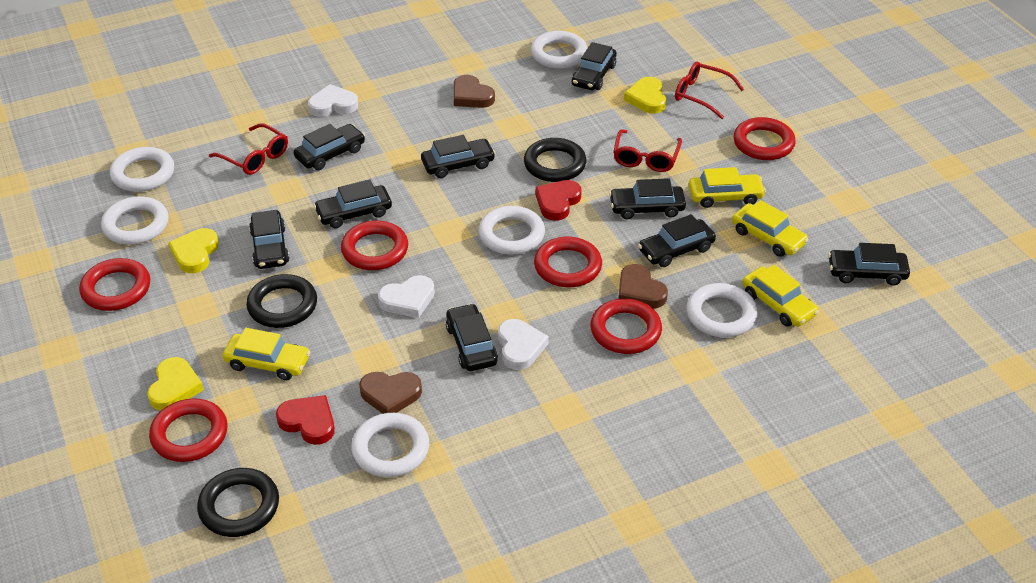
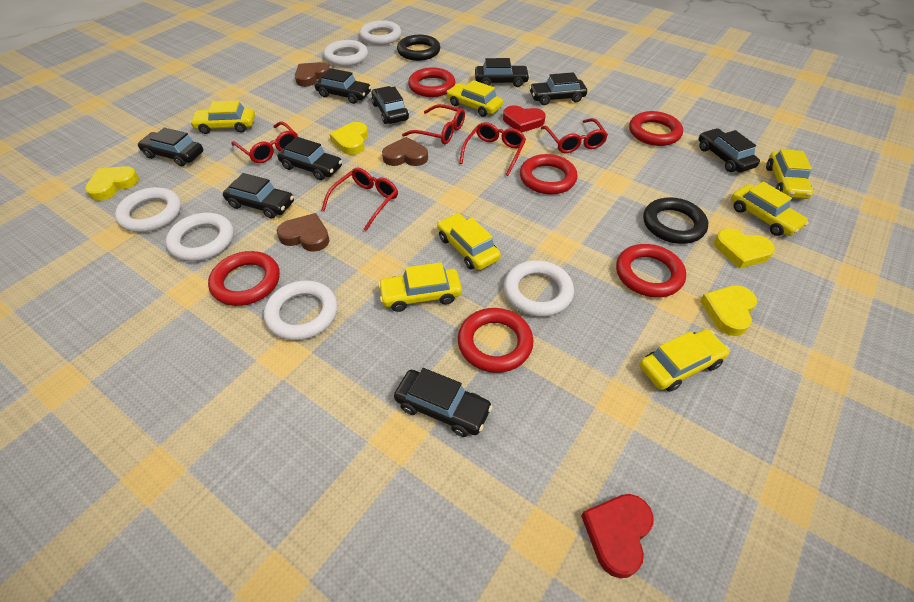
black ring: [197,468,279,537] [246,274,317,328] [524,138,586,182] = 3 -> [397,35,440,61] [643,197,708,244] = 2
red glasses: [209,123,288,175] [613,129,682,172] [675,61,744,119] = 3 -> [232,121,298,163] [321,168,398,231] [402,104,465,145] [459,122,526,176] [541,118,608,153] = 5
white heart: [308,84,358,117] [378,275,435,318] [498,319,549,370] = 3 -> none = 0
yellow car: [223,328,310,380] [689,167,766,208] [732,200,809,257] [742,265,819,327] = 4 -> [190,101,255,134] [378,262,462,312] [437,213,501,270] [447,80,503,117] [640,329,730,392] [731,182,809,236] [766,149,813,199] = 7
yellow heart: [147,357,204,411] [168,228,219,273] [624,77,666,114] = 3 -> [85,166,139,201] [330,122,368,155] [700,285,757,336] [714,228,775,269] = 4

